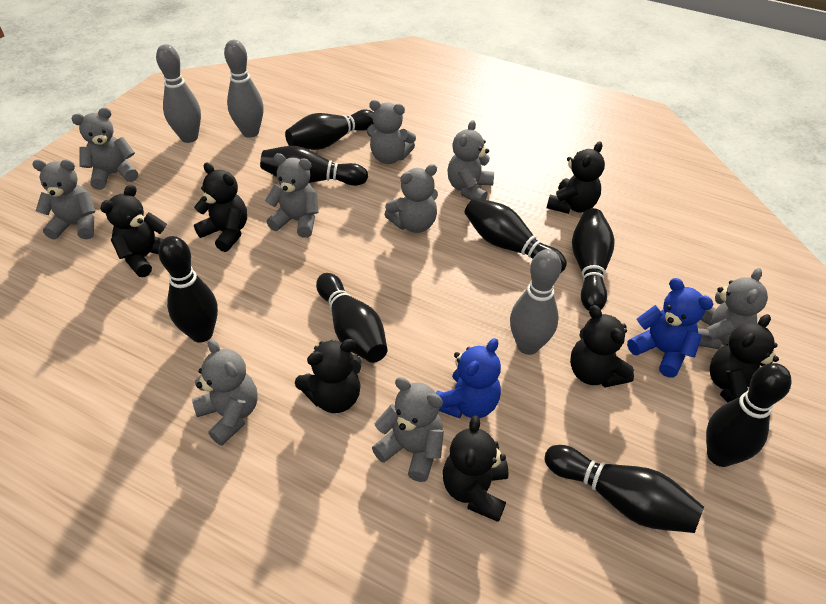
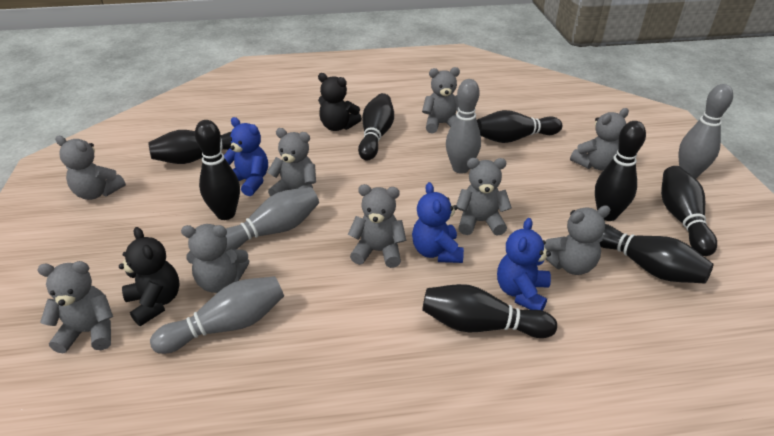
black teddy bear: [100,185,167,277] [194,163,247,252] [295,339,361,413] [443,415,509,522] [547,141,605,214] [570,305,634,387] [710,314,779,402] = 7 -> [119,227,180,326] [318,73,362,131] = 2
blue teddy bear: [436,338,501,418] [627,278,714,377] = 2 -> [224,117,268,196] [412,182,464,263] [497,218,551,311] = 3
grey bowling pin: [156,44,201,143] [224,40,264,138] [510,249,562,355] = 3 -> [150,276,284,354] [225,187,319,252] [446,79,481,174] [679,84,733,179] = 4

